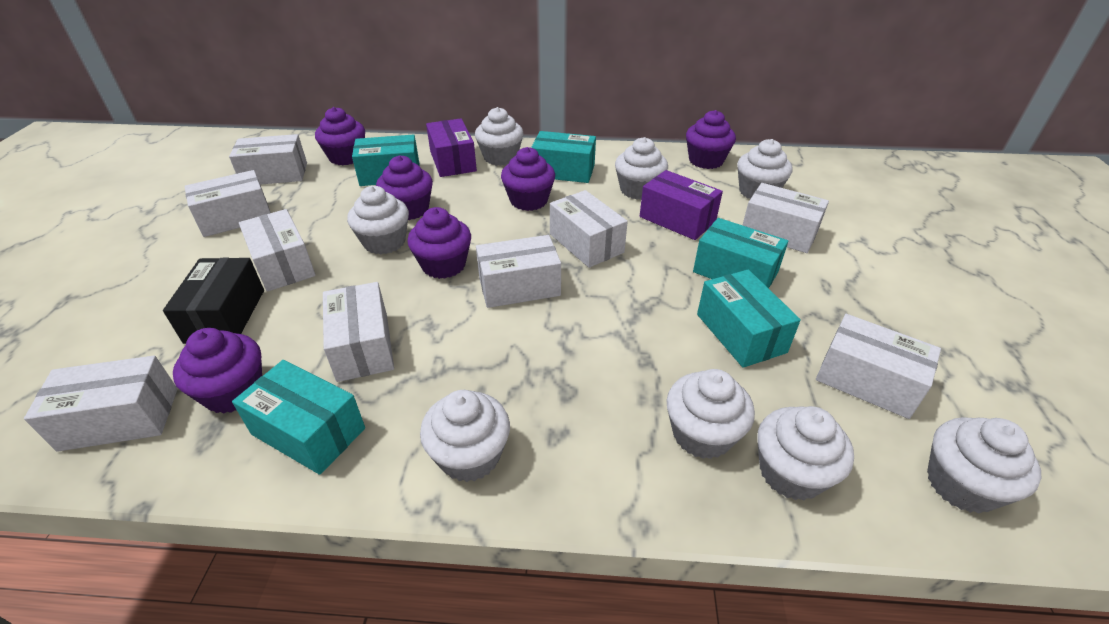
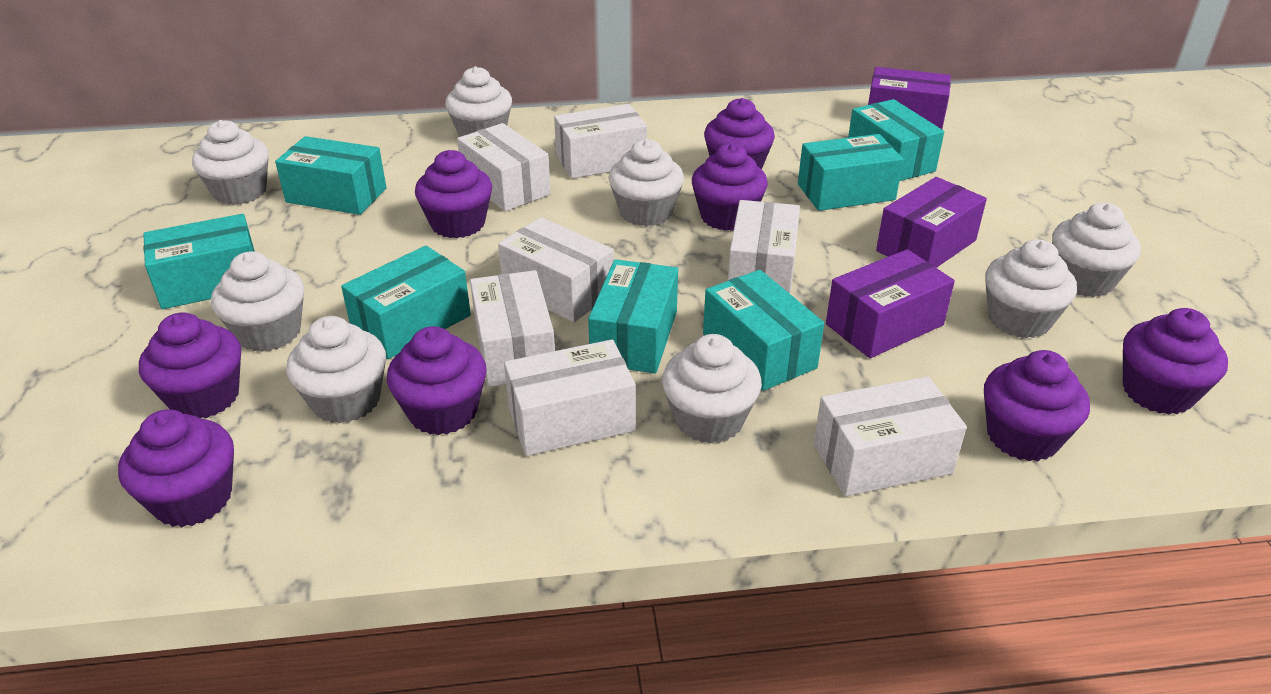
black box: [163,258,264,344] = 1 -> none = 0
purple box: [426,118,477,177] [640,170,723,240] = 2 -> [826,249,955,358] [868,67,951,129] [876,177,987,268] = 3
purple cupcake: [173,328,262,414] [315,107,365,165] [376,155,433,220] [407,207,471,279] [501,147,555,211] [686,110,736,169] = 6 -> [118,409,234,527] [139,312,241,418] [387,326,486,435] [415,150,492,238] [692,143,768,231] [704,98,775,170] [984,350,1090,461] [1123,308,1228,415] = 8
turquoise box: [232,360,365,475] [352,135,419,186] [531,131,596,183] [693,218,788,288] [697,270,801,368] = 5 -> [143,214,255,309] [275,136,387,215] [341,246,471,359] [588,259,678,374] [703,270,824,391] [798,134,904,211] [848,99,944,181] = 7
white box: [24,356,177,452] [185,170,271,237] [229,134,307,185] [239,209,316,292] [323,282,394,382] [476,235,561,308] [550,190,628,268] [743,183,829,253] [816,314,941,419] = 9 -> [457,123,551,212] [470,270,555,387] [498,217,614,322] [504,340,636,456] [554,104,647,179] [728,200,800,294] [814,376,967,497] = 7

